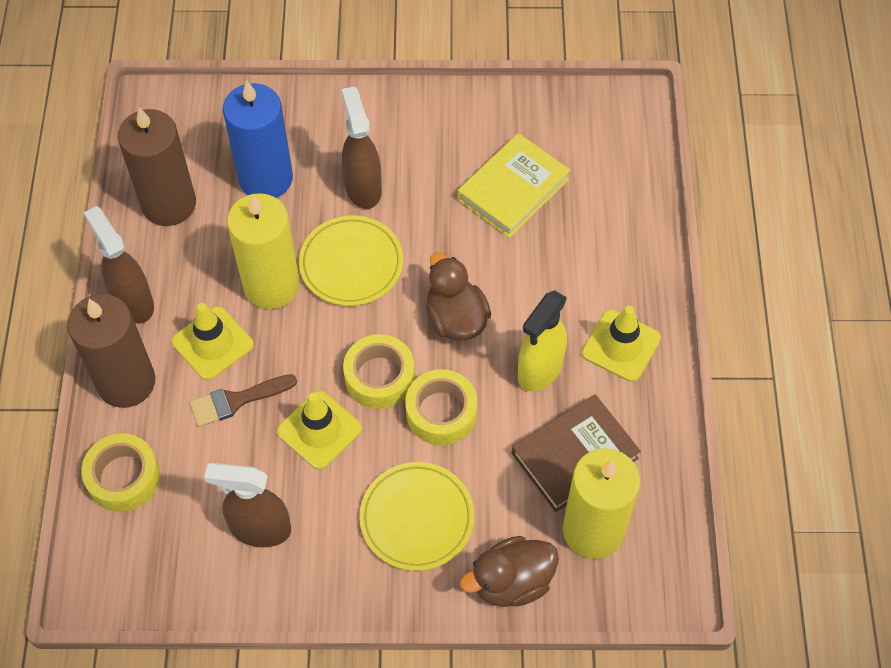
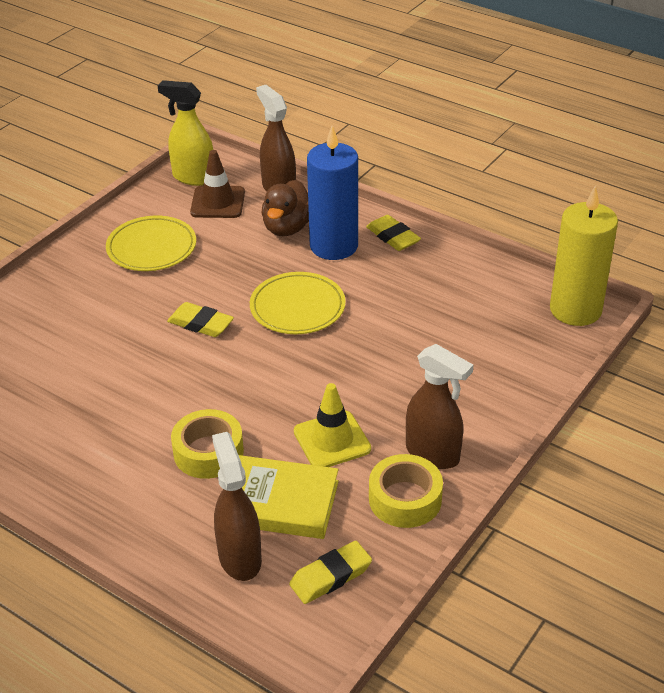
brown book: [512,394,641,512] = 1 -> none = 0
brown brush: [189,374,297,427] = 1 -> none = 0
brown candle: [67,294,155,408] [118,107,196,226] = 2 -> none = 0
brown duck: [426,252,491,340] [460,536,559,607] = 2 -> [261,180,309,236] = 1
brown traffic cone: none = 0 -> [190,150,245,218] = 1
yellow candle: [227,193,300,309] [563,448,640,559] = 2 -> [550,186,618,326] = 1
yellow eraser: none = 0 -> [167,302,234,337] [289,541,372,604] [366,215,421,251] = 3
yellow tape: [81,433,160,512] [343,334,415,409] [405,369,477,445] = 3 -> [171,409,244,479] [369,454,443,528] = 2
yellow traffic cone: [172,303,254,380] [277,391,362,470] [582,305,661,382] = 3 -> [294,383,371,467] = 1

